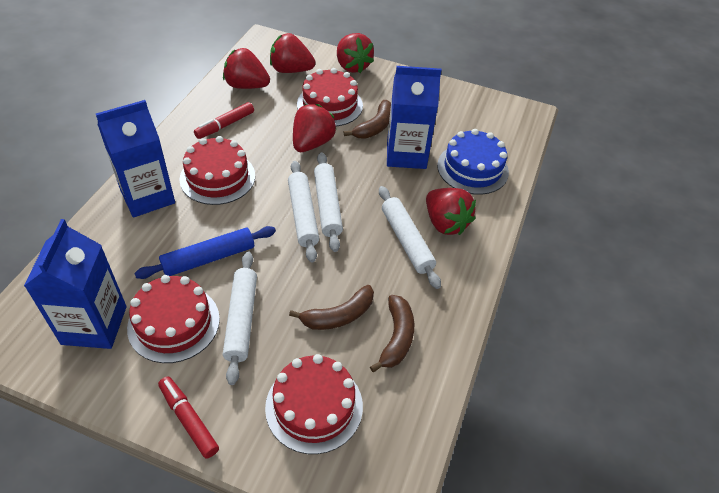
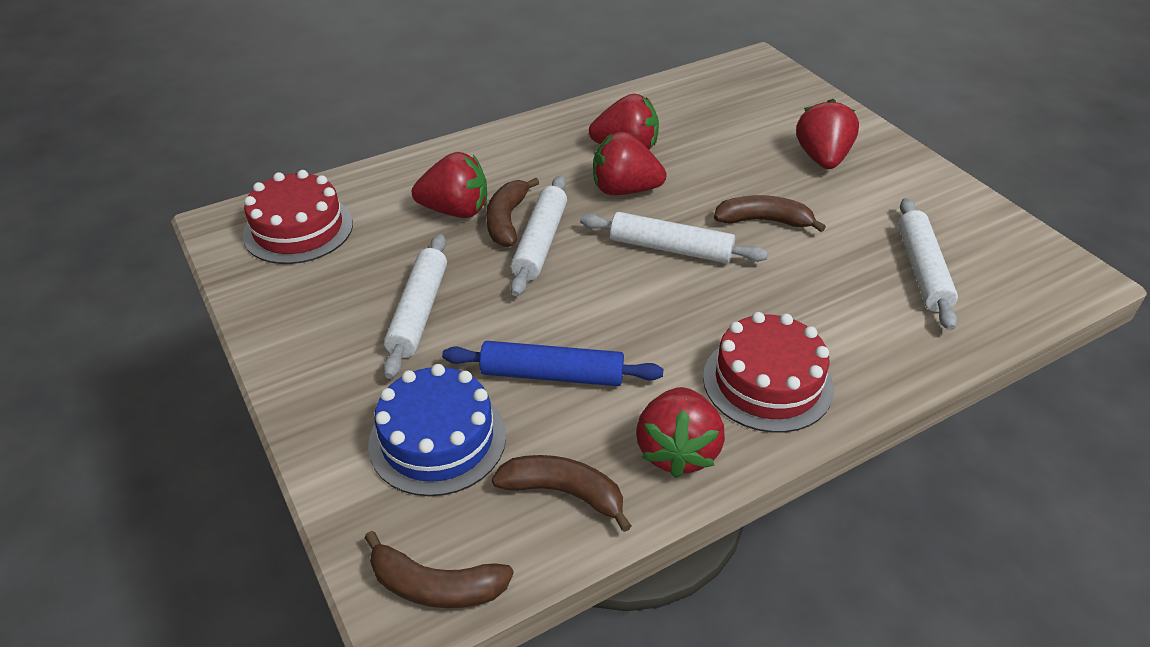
blue carton: [24,219,127,349] [96,100,175,217] [387,66,441,169] = 3 -> none = 0
brown banana: [289,285,374,330] [344,100,391,139] [370,295,414,372] = 3 -> [364,531,514,608] [486,178,539,247] [492,455,631,532] [714,195,826,232] = 4
red cake: [127,275,220,363] [179,136,255,205] [265,354,363,454] [297,68,363,126] = 4 -> [242,170,353,264] [703,312,834,433] = 2
red marker: [158,376,219,459] [194,102,254,139] = 2 -> none = 0

